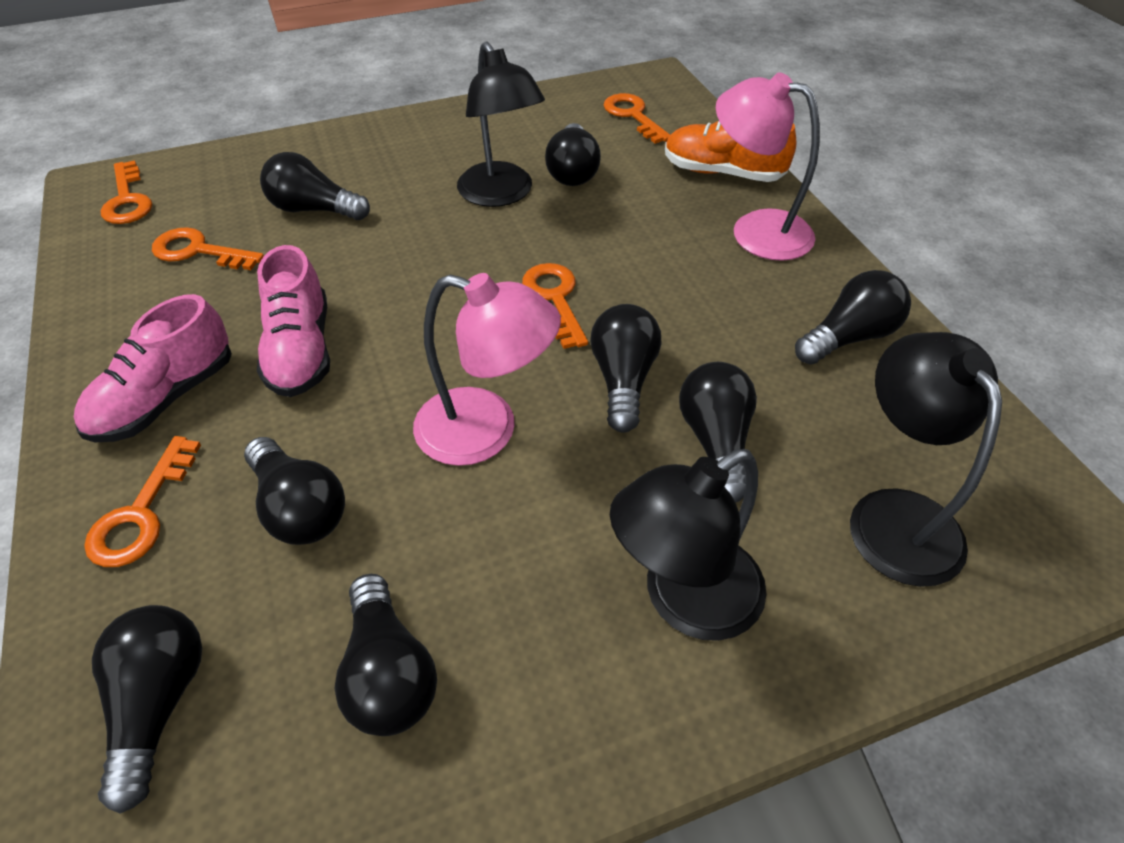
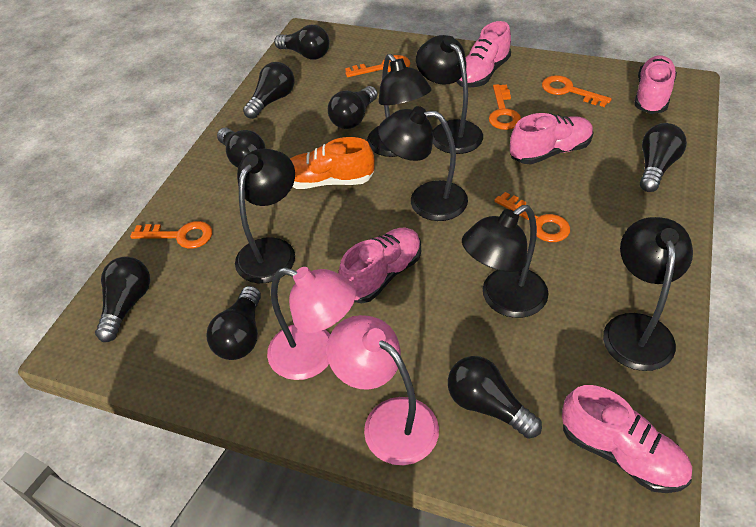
black lamp: [457,41,545,207] [610,449,767,641] [850,332,1002,587] = 3 -> [235,149,295,283] [367,54,431,157] [378,106,468,221] [416,35,483,154] [462,205,548,318] [603,217,693,371] = 6
pink shoe: [74,294,232,442] [257,245,330,397] = 2 -> [338,228,421,303] [456,21,511,88] [510,113,594,165] [562,385,692,493] [634,56,677,114] = 5

